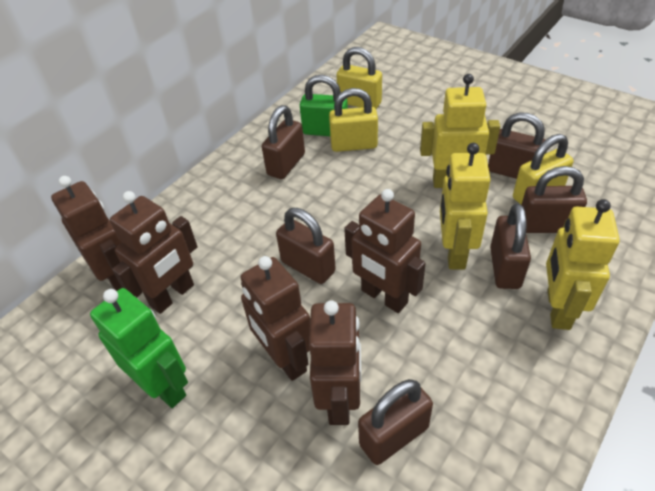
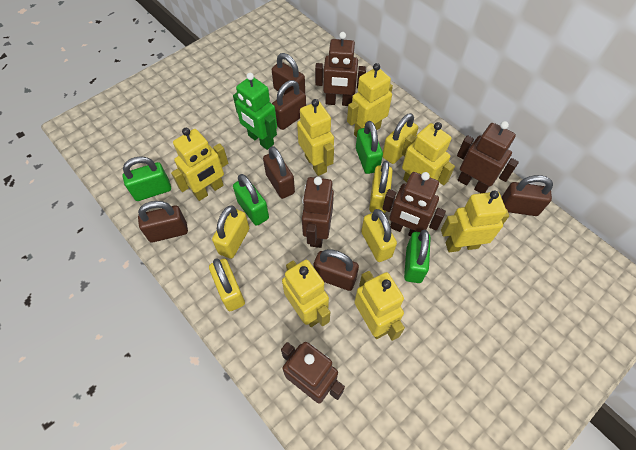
green padlock: [300,75,348,136] = 1 -> [122,156,171,201] [233,174,269,226] [356,121,383,174] [404,229,431,283] = 4
yellow padlock: [329,88,378,152] [337,47,382,109] [513,134,574,205] = 3 -> [209,258,245,311] [212,206,249,259] [361,209,397,262] [369,161,393,214] [383,113,418,164] = 5
yellow robot: [420,74,500,188] [440,143,491,270] [546,199,620,330] = 3 -> [171,128,228,201] [282,260,330,327] [297,99,334,176] [347,63,393,137] [354,271,405,341] [402,122,455,185] [441,190,509,252] = 7

